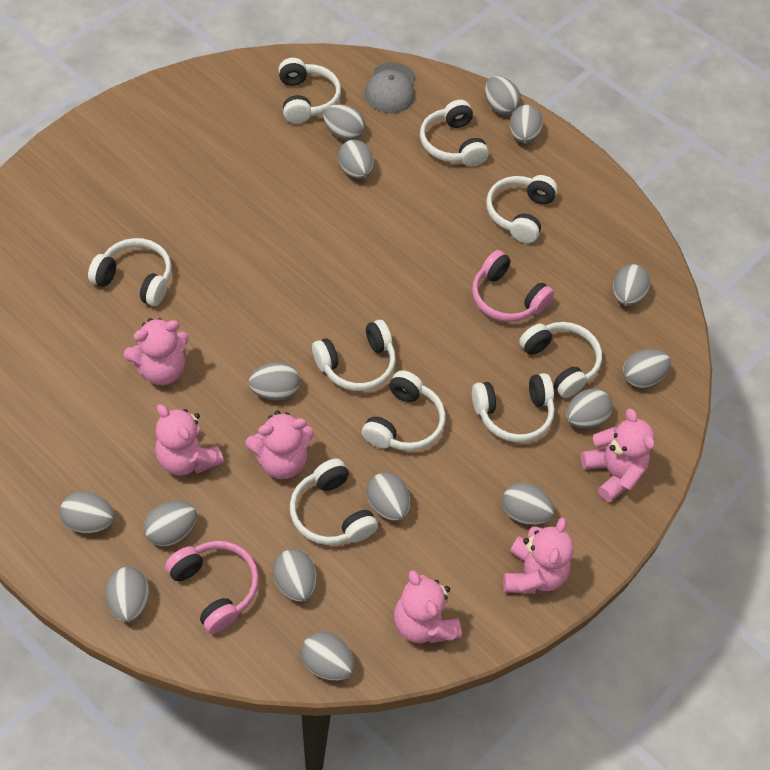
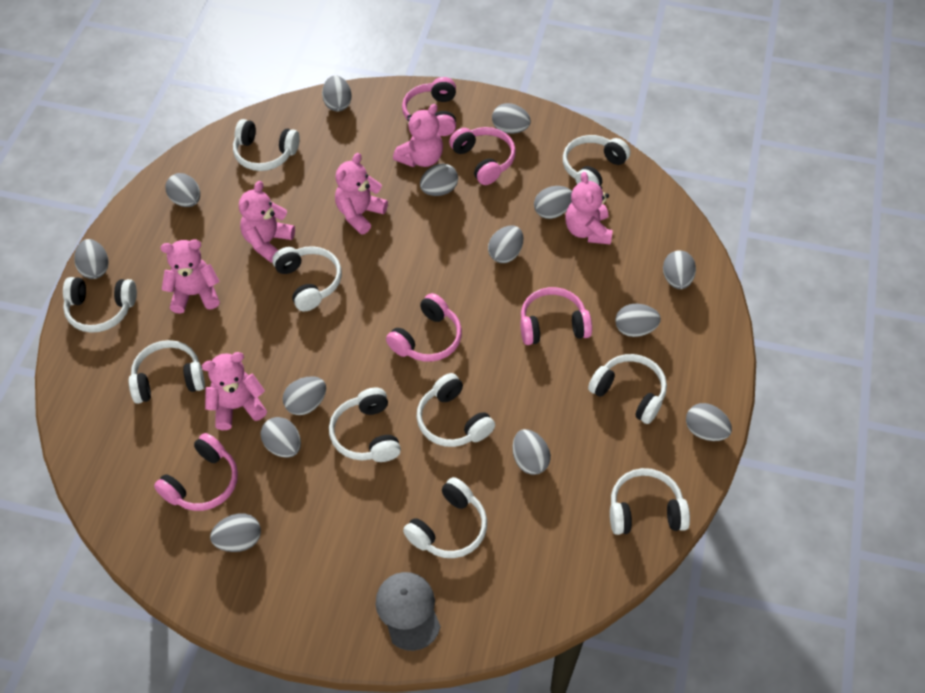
grey egg: [60,491,115,533] [105,567,149,622] [144,501,197,546] [248,362,300,400] [273,549,316,602] [301,632,354,681] [323,104,365,141] [338,139,374,179] [367,472,410,521] [485,76,521,115] [502,482,555,525] [510,105,543,143] [566,388,612,429] [613,264,650,306] [623,349,671,388] = 15 -> [74,239,109,279] [165,173,200,207] [210,513,261,552] [261,417,301,458] [283,376,326,415] [322,75,352,111] [420,164,458,196] [488,225,523,263] [492,103,531,134] [513,429,551,475] [534,186,572,219] [615,304,661,337] [663,250,696,289] [686,403,732,441] = 14
pink headphones: [165,541,259,634] [472,250,554,322] = 2 -> [154,433,238,511] [386,293,462,362] [402,77,456,136] [449,127,516,185] [520,287,592,345] = 5
white headphones: [88,238,172,306] [279,58,341,124] [290,459,378,545] [312,320,396,391] [362,370,446,451] [420,100,489,166] [472,373,555,442] [486,175,558,243] [519,322,602,398] = 9 -> [63,277,137,333] [128,340,205,404] [233,119,300,171] [272,246,342,311] [329,388,401,462] [403,477,487,558] [416,373,495,447] [563,135,630,186] [588,354,667,424] [610,468,690,535] = 10

